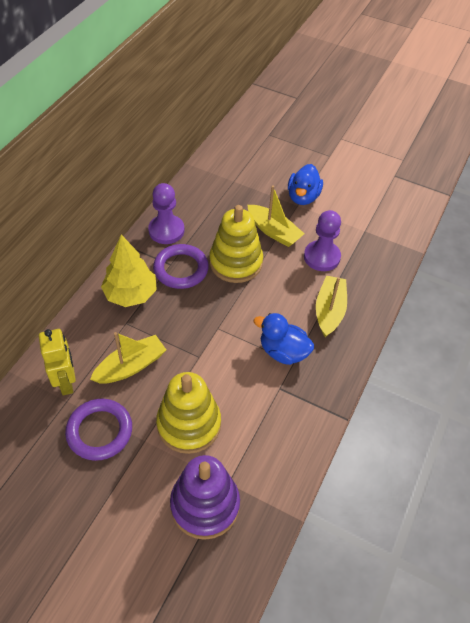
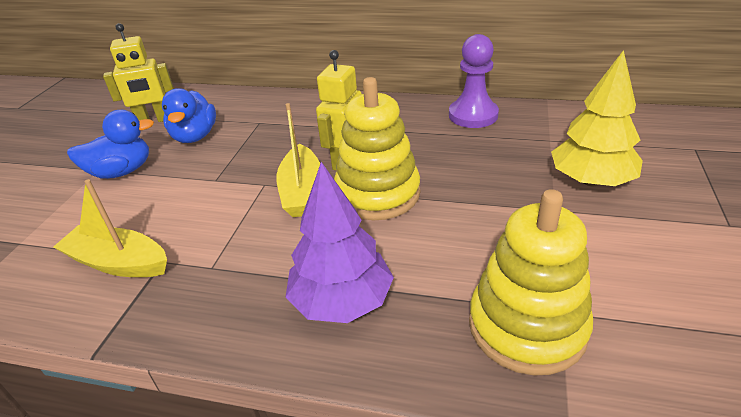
purple pawn: [148,183,184,244] [304,210,341,271] = 2 -> [449,34,499,128] = 1
purple ring: [65,399,132,461] [153,244,209,289] = 2 -> none = 0
purple stacking toy: [170,455,240,540] = 1 -> none = 0
purple tree: none = 0 -> [285,162,394,323] = 1
yellow boat: [90,332,166,384] [247,185,305,247] [316,276,347,337] = 3 -> [53,179,167,277] [276,103,320,217] = 2
yellow robot: [39,329,76,395] = 1 -> [103,23,174,122] [316,50,362,171] = 2

